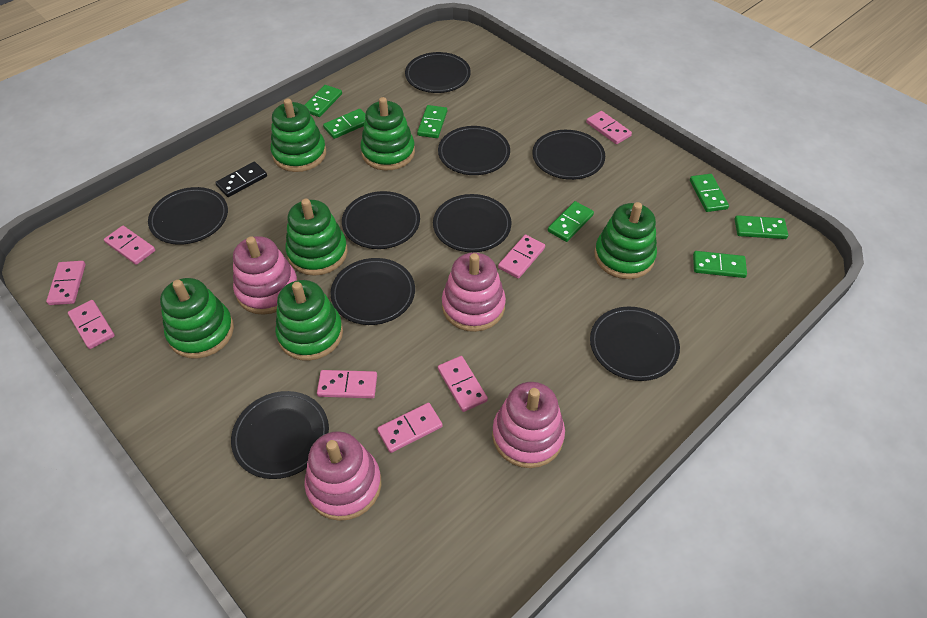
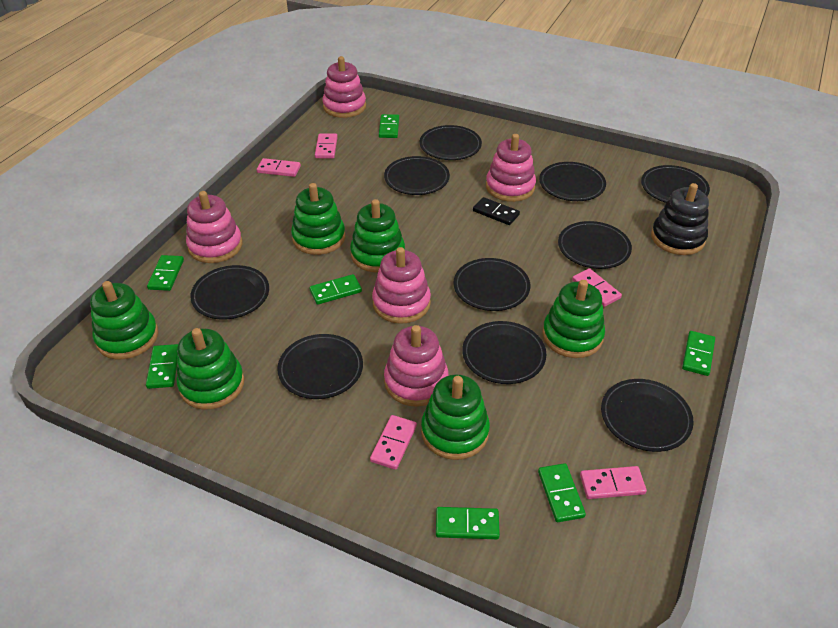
black plate: [148,187,228,245] [231,391,329,479] [330,258,415,325] [342,191,420,249] [405,52,471,93] [433,194,511,252] [438,126,510,175] [532,130,605,180] [590,307,680,381] = 9 -> [190,265,269,320] [277,334,363,399] [384,156,450,195] [420,125,482,160] [453,258,530,311] [462,321,547,384] [539,162,606,201] [558,221,632,269] [601,379,694,452] [641,165,710,203] = 10
black stacking toy: none = 0 -> [651,183,709,255] = 1
pink domino: [46,261,86,305] [68,300,115,349] [104,226,155,265] [317,370,377,398] [377,403,443,453] [438,356,488,412] [498,235,545,279] [586,111,632,144] = 8 -> [257,158,301,177] [315,133,338,158] [370,415,417,470] [572,268,622,307] [580,466,647,499] = 5
pink stacking toy: [233,236,297,315] [304,431,381,521] [442,252,506,332] [492,382,565,468] = 4 -> [186,191,242,263] [322,56,366,118] [372,247,431,324] [384,325,449,407] [486,134,536,202] = 5

